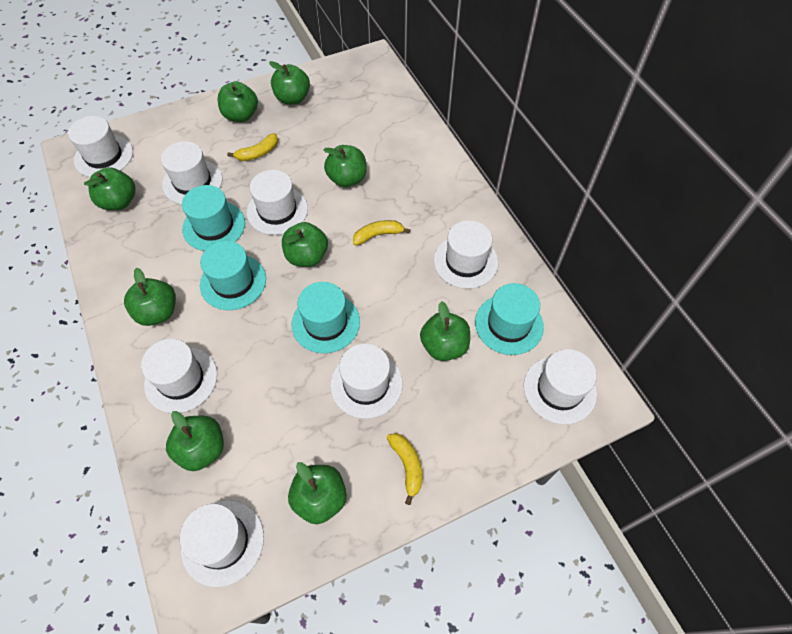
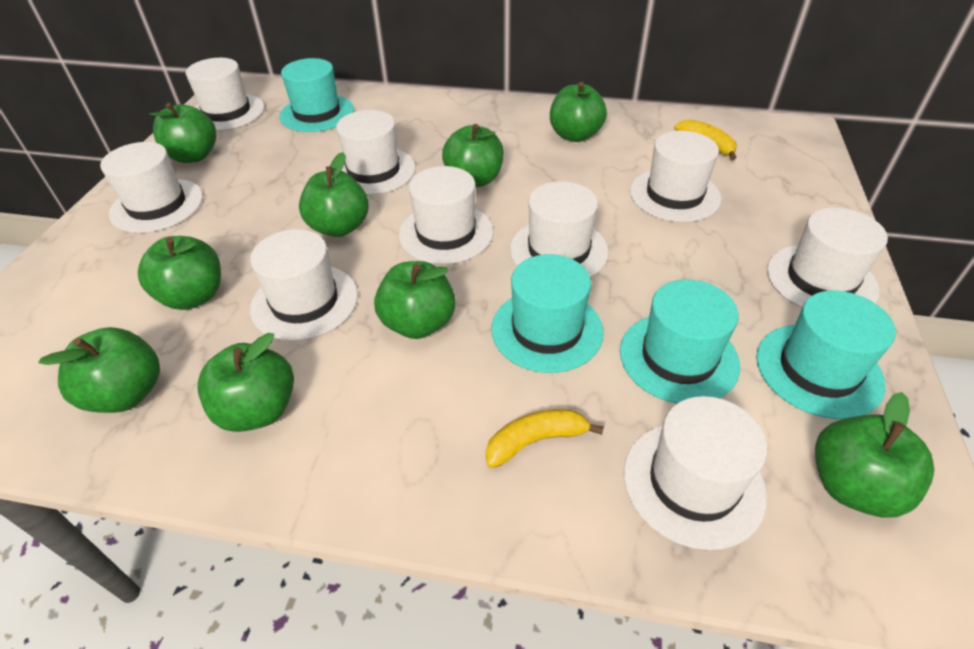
white hat: [68,116,133,177] [141,339,217,413] [161,141,223,205] [180,500,264,587] [247,170,308,235] [330,344,403,419] [434,220,498,289] [524,349,597,424] = 8 -> [100,142,203,233] [186,58,264,131] [250,229,358,341] [336,110,416,195] [398,166,493,264] [510,181,609,277] [624,396,767,550] [630,131,721,222] [767,208,888,308] = 9
yellow banana: [227,133,278,161] [353,220,411,245] [387,433,422,505] = 3 -> [486,409,604,468] [674,119,737,160] = 2

